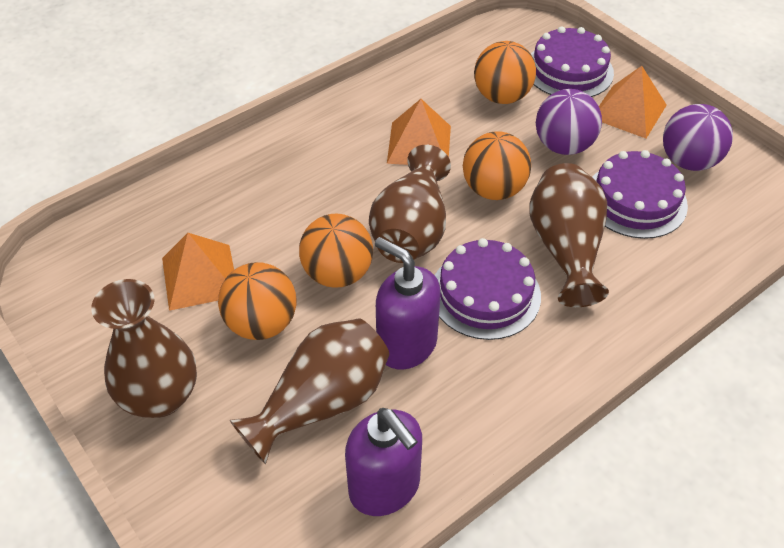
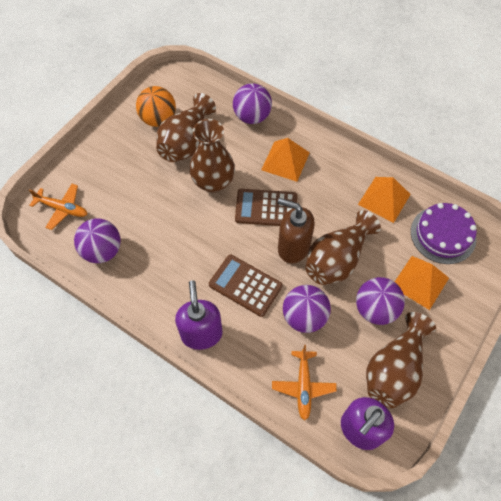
brown calculator: none = 0 -> [209,255,283,317] [235,189,297,226] = 2
brown soap dispenser: none = 0 -> [277,198,315,263] = 1
orange ball: [218,262,296,340] [299,214,373,288] [463,131,531,200] [474,41,536,104] = 4 -> [136,86,176,127] = 1
orange plane: none = 0 -> [29,184,87,230] [272,345,337,421] = 2
purple ball: [536,89,602,155] [663,104,733,171] = 2 -> [74,218,121,263] [233,83,272,124] [283,285,331,333] [356,277,405,325] = 4
purple cake: [435,238,541,340] [531,26,614,97] [592,150,688,239] = 3 -> [411,203,477,264] = 1

